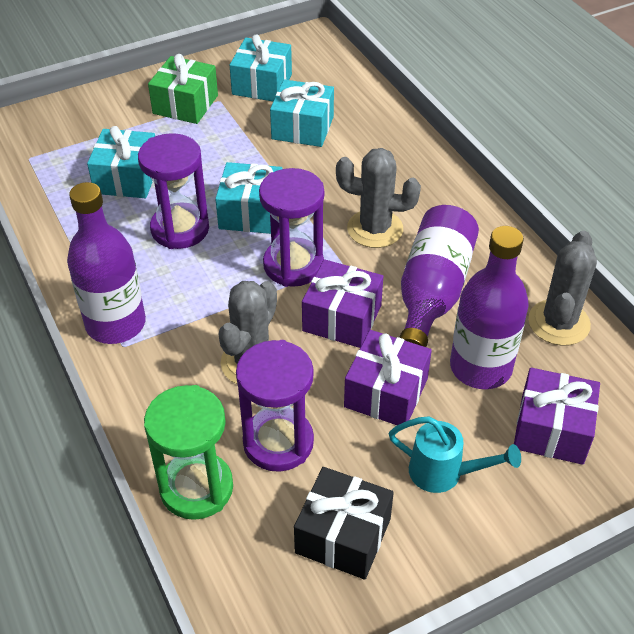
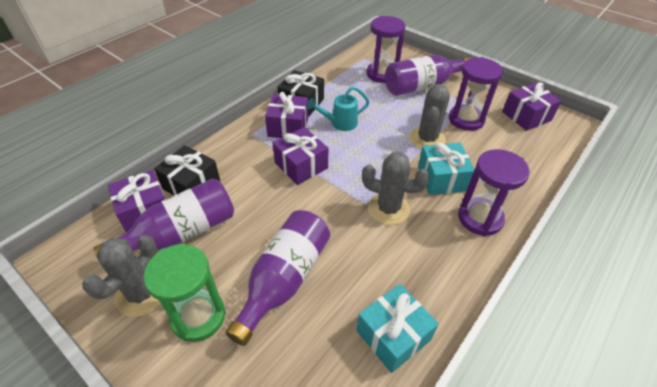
black gift: [294,467,394,580] = 1 -> [154,145,220,195] [277,70,324,116] = 2
green gift: [148,54,218,124] = 1 -> none = 0
purple gift: [302,259,383,348] [344,330,432,425] [514,368,600,465] = 3 -> [108,170,166,232] [265,92,309,138] [273,127,328,185] [502,82,562,131] = 4
turquoise gift: [87,126,155,198] [215,162,283,234] [230,34,292,101] [270,80,334,147] = 4 -> [356,284,439,373] [418,142,475,195] = 2

